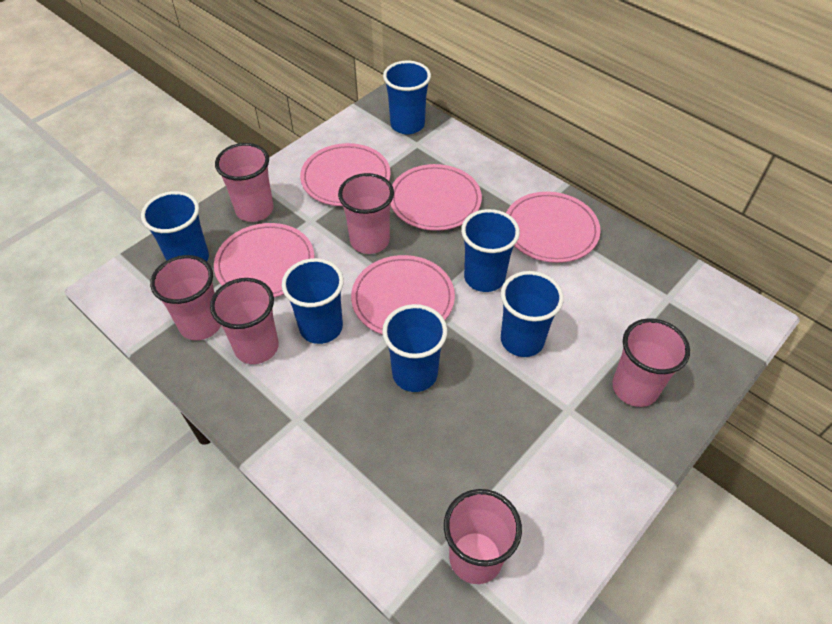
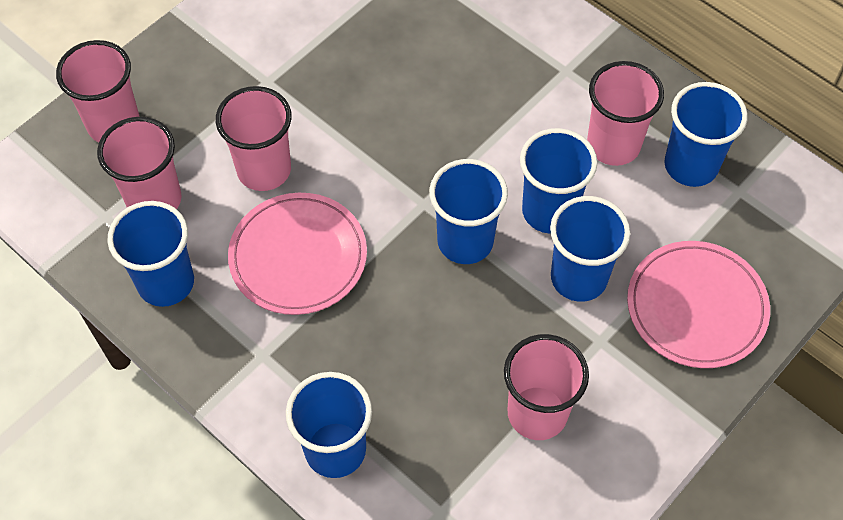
pink cup: [150,255,221,340] [210,278,279,364] [215,143,274,222] [338,173,394,254] [444,489,522,584] [612,318,690,407] = 6 -> [56,40,140,142] [97,117,182,209] [216,86,292,191] [504,334,589,440] [587,61,664,166] = 5
pink plate: [214,223,314,298] [300,143,391,206] [351,255,455,335] [391,164,482,231] [506,192,601,263] = 5 -> [228,193,367,315] [627,241,770,368] = 2

